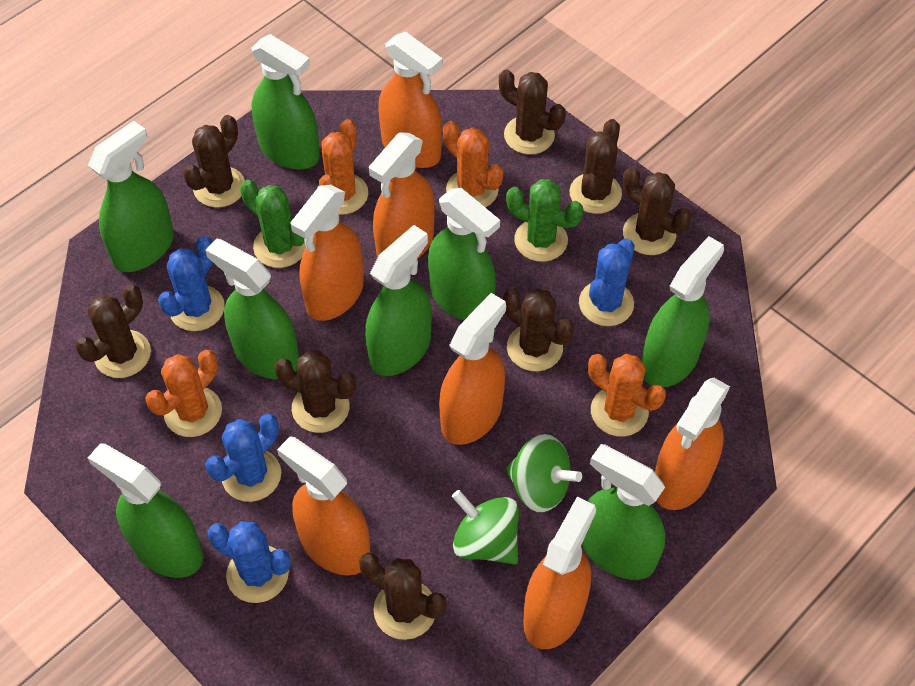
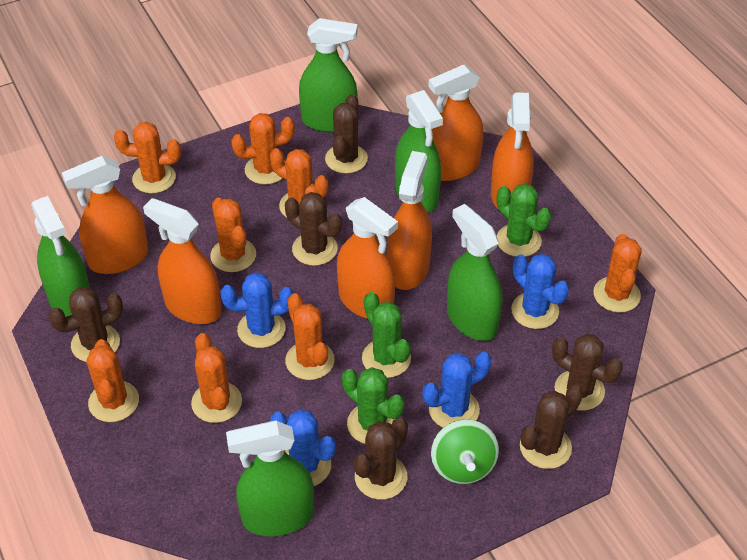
brown cactus: [75,284,151,378] [183,115,245,208] [274,351,356,433] [359,553,446,640] [499,69,566,155] [503,288,574,371] [570,119,622,214] [623,167,691,255] = 8 -> [48,287,123,362] [285,192,342,266] [325,94,368,174] [354,417,408,500] [520,385,583,469] [552,334,623,411] = 6
green cactus: [240,180,306,268] [506,179,584,262] = 2 -> [342,367,404,444] [362,292,411,378] [497,184,551,257] = 3
green spinning top: [452,490,519,565] [505,434,582,513] = 2 -> [431,419,499,484] = 1
green spray bottle: [88,121,174,272] [88,443,203,578] [205,239,299,379] [251,34,320,169] [365,225,432,376] [428,188,500,320] [582,444,665,580] [642,236,724,387] = 8 -> [31,196,90,317] [226,420,314,536] [299,18,358,132] [395,90,443,212] [447,204,502,341] = 5
orange cactus: [145,350,222,437] [317,119,368,215] [443,121,503,208] [588,354,666,437] = 4 -> [87,339,139,422] [114,122,181,193] [191,333,242,423] [210,198,256,272] [231,113,295,185] [270,148,328,218] [285,293,335,380] [593,234,642,313] = 8
orange spray bottle: [277,436,370,575] [290,185,364,321] [369,132,435,259] [378,32,443,168] [439,293,506,445] [523,497,596,649] [655,378,730,510] = 7 -> [62,156,148,274] [143,198,222,324] [337,197,398,319] [388,151,432,290] [428,65,483,181] [491,92,534,210] = 6

